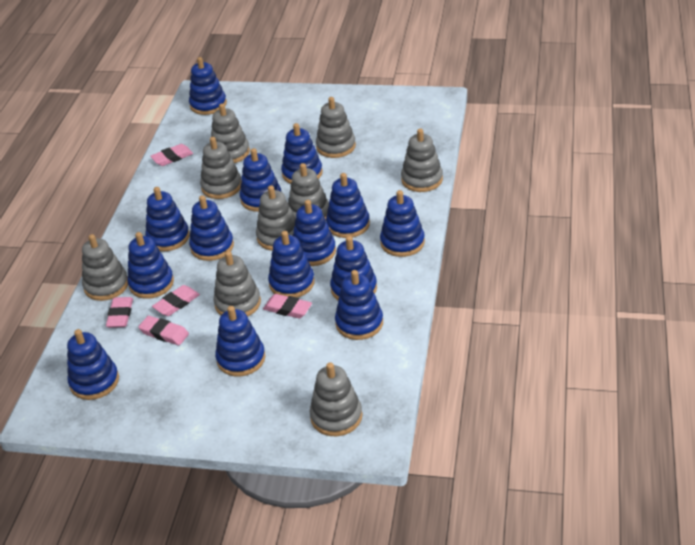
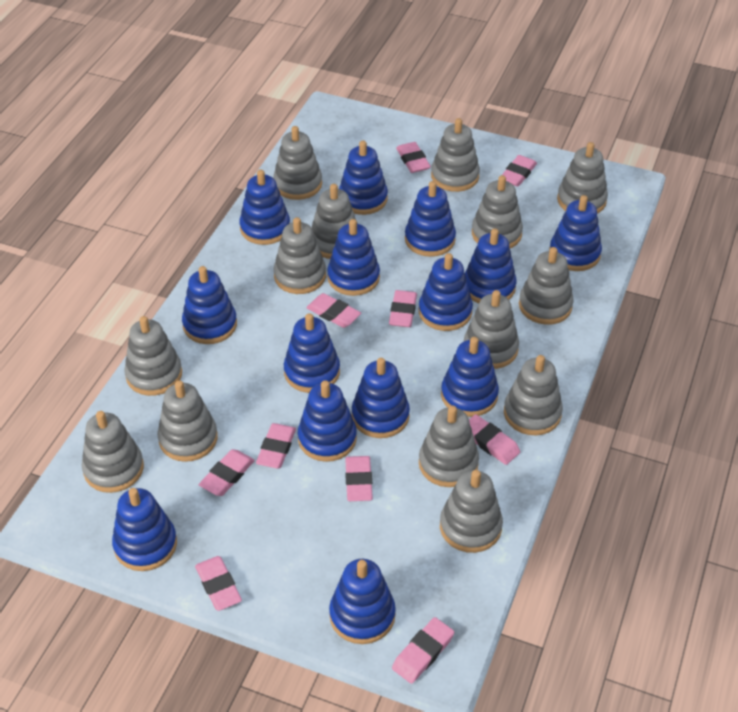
grey stacking toy: [82,234,128,301] [200,137,242,199] [211,103,250,163] [213,251,261,317] [256,185,296,251] [288,163,329,219] [309,362,362,436] [316,97,356,158] [401,129,443,192] = 9 -> [82,411,144,493] [124,316,182,396] [157,380,218,462] [273,126,322,200] [273,217,326,294] [312,184,358,259] [419,406,479,487] [431,118,480,192] [440,470,503,553] [464,290,519,369] [472,175,523,248] [504,355,563,435] [519,247,574,325] [557,142,608,214] = 14
pink eraser: [106,297,133,328] [138,316,189,345] [150,144,193,166] [152,285,200,316] [263,294,312,318] = 5 -> [195,556,242,611] [199,449,255,496] [256,423,296,468] [306,293,361,328] [345,456,373,501] [389,290,417,327] [392,617,454,684] [396,142,431,173] [469,414,520,465] [502,155,537,187] = 10

